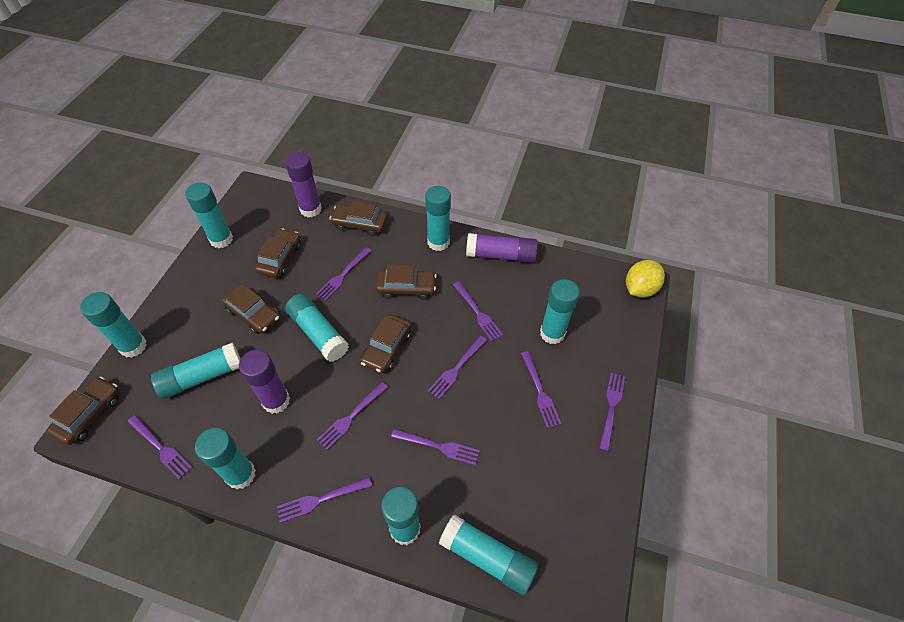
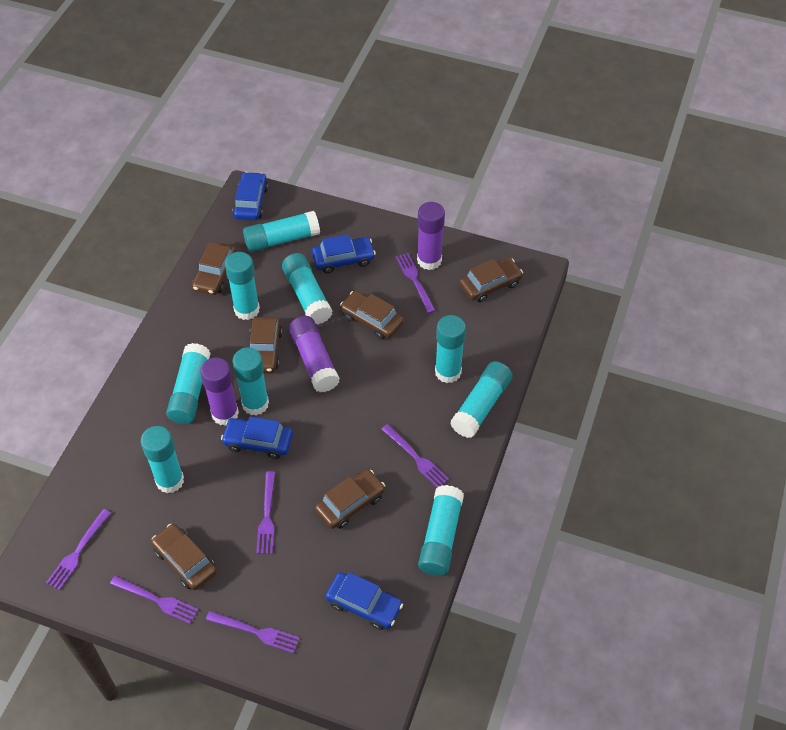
blue car: none = 0 -> [221,416,293,459] [233,172,268,220] [312,234,376,273] [326,572,403,630] = 4
purple fork: [128,415,193,480] [277,477,372,523] [316,247,371,301] [317,382,388,450] [391,429,480,465] [428,336,487,399] [453,281,503,342] [521,351,561,428] [599,373,625,451] = 9 -> [46,509,111,590] [110,576,199,624] [206,611,300,654] [256,471,275,554] [381,424,449,488] [396,253,435,313] = 6
yellow lemon: [626,260,665,297] = 1 -> none = 0

